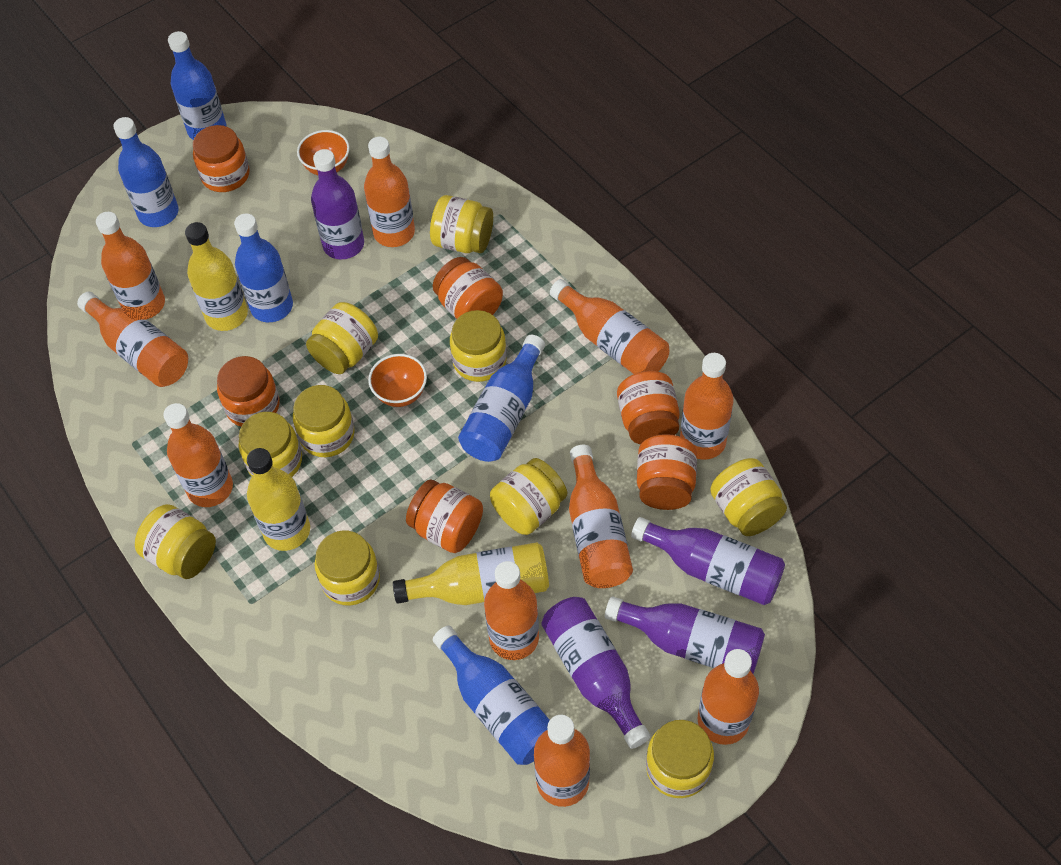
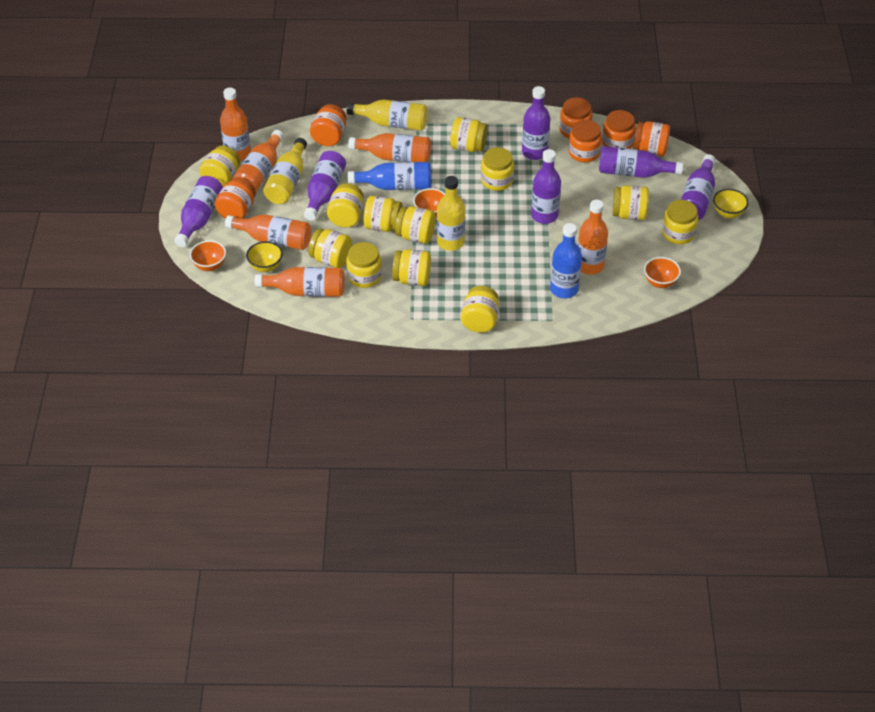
blue bottle: [113,117,179,227] [168,31,226,140] [234,213,293,322] [433,625,550,765] [458,335,545,462] = 5 -> [348,162,431,190] [550,223,582,298] = 2
orange bottle: [77,292,188,387] [96,212,165,319] [163,403,233,507] [364,137,415,247] [484,561,539,660] [534,715,590,807] [550,279,669,374] [569,445,633,588] [680,353,734,460] [698,649,759,745] = 10 -> [220,88,251,161] [225,214,311,250] [233,130,284,191] [255,267,345,297] [348,133,431,162] [578,200,608,275] = 6
orange bowl: [297,130,350,175] [368,354,427,407] = 2 -> [190,240,226,271] [413,188,445,217] [644,257,681,288] = 3
purple bottle: [311,149,364,259] [542,597,651,749] [605,596,765,674] [631,517,785,605] = 4 -> [174,176,223,247] [304,151,346,221] [522,86,550,160] [531,149,561,224] [599,146,683,178] [681,154,716,220] = 6
yellow bowl: none = 0 -> [246,241,283,272] [713,189,748,219] = 2
yellow jar: [135,504,216,579] [238,412,302,477] [293,385,355,457] [306,302,378,374] [315,531,380,606] [430,195,493,253] [450,310,507,382] [490,458,567,535] [646,720,714,798] [710,458,787,536] = 10 -> [199,145,240,187] [308,228,352,268] [327,183,364,228] [346,242,382,288] [364,196,403,232] [392,249,431,286] [395,206,436,244] [450,117,488,152] [461,286,499,333] [481,147,514,191] [613,185,649,220] [662,200,698,244] = 12

